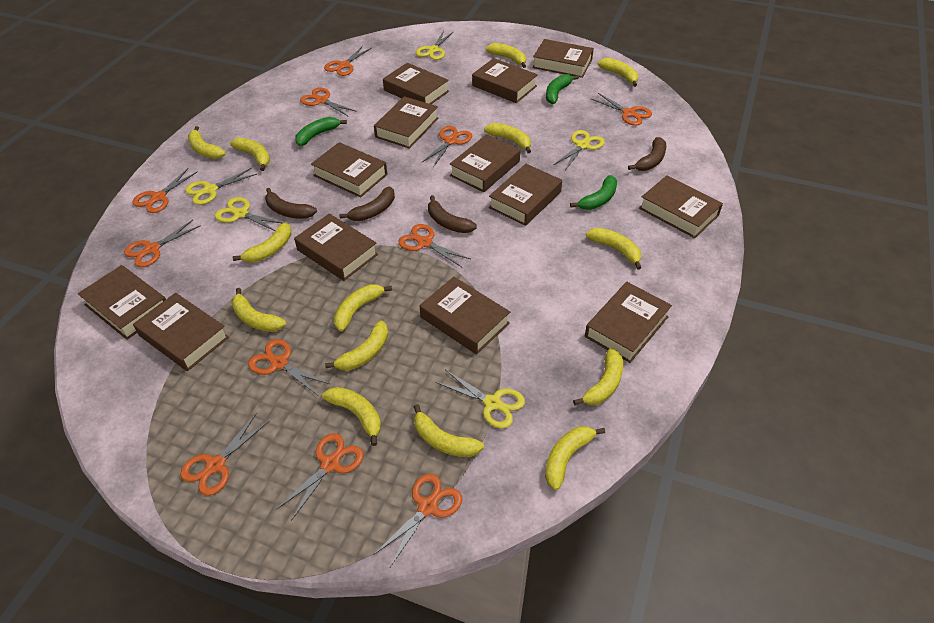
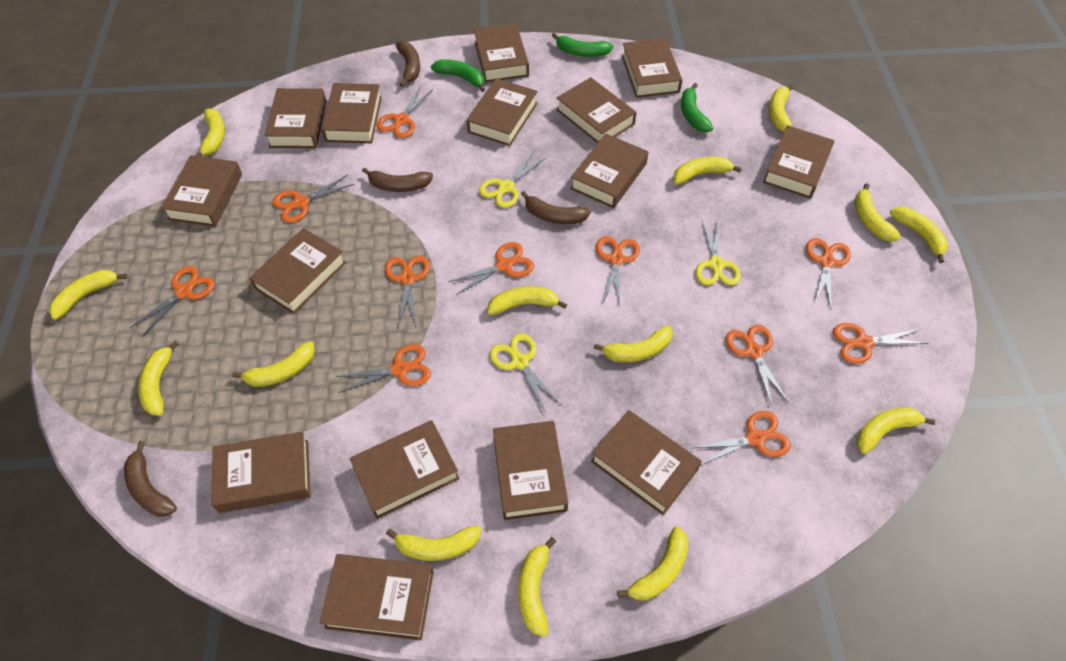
brown book: [78,265,166,340] [133,293,229,371] [294,213,378,281] [311,142,387,197] [374,96,438,149] [383,63,449,104] [420,277,510,355] [450,134,520,192] [472,58,538,103] [489,164,562,226] [532,39,594,78] [585,282,672,363] [639,175,723,238] = 13 -> [161,155,242,227] [211,432,311,513] [249,228,346,314] [264,88,326,148] [320,554,434,640] [321,83,382,143] [350,420,460,519] [467,78,538,146] [474,23,529,82] [493,421,568,520] [556,77,636,143] [570,133,649,208] [591,410,702,515] [621,38,682,98] [763,125,834,199] = 15
yellow scissors: [185,168,257,205] [215,197,283,231] [416,31,454,60] [435,369,525,429] [554,130,605,170] = 5 -> [479,153,545,208] [490,333,561,413] [695,220,741,285] = 3

